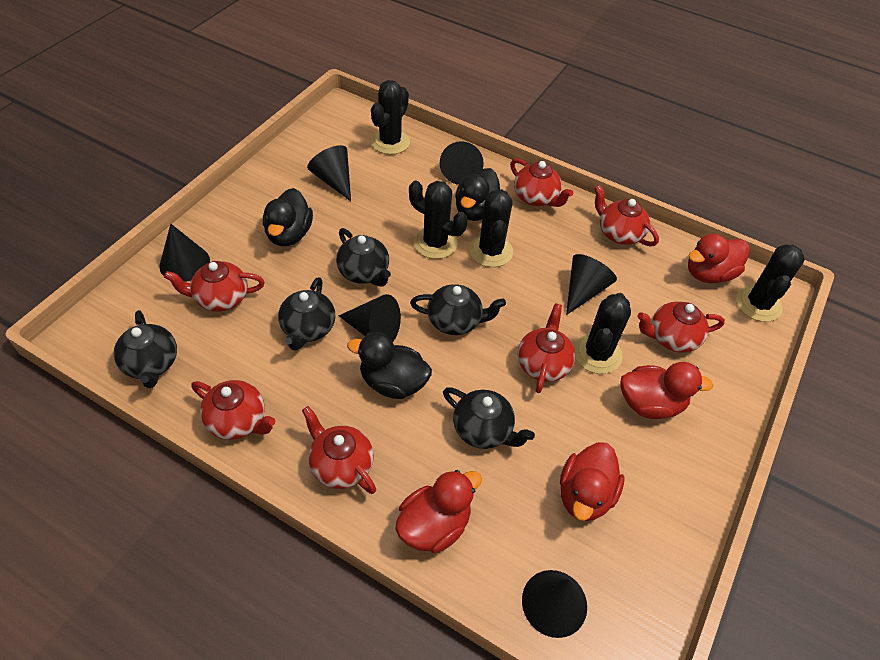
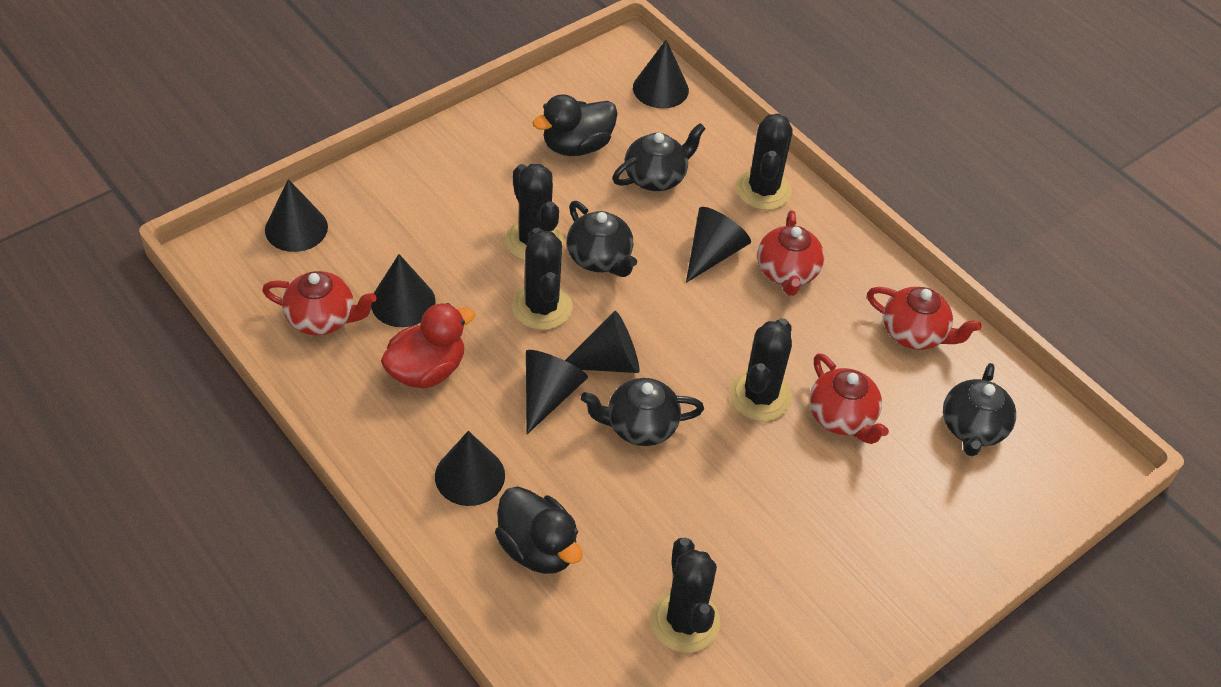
black cone: [159,224,210,282] [307,145,351,201] [339,294,401,342] [440,141,484,185] [522,570,587,638] [566,254,617,315] = 6 -> [265,179,328,252] [371,254,436,327] [435,431,505,506] [526,350,588,434] [565,311,640,373] [633,40,689,108] [686,207,751,283] = 7
black duck: [263,188,313,246] [347,332,432,399] [455,168,503,221] = 3 -> [495,486,583,574] [532,94,618,156] = 2
black teapot: [114,310,177,388] [278,277,335,351] [336,228,391,287] [410,284,506,335] [443,387,535,449] = 5 -> [567,201,637,277] [581,378,704,446] [612,123,706,191] [943,363,1016,456] = 4
red duck: [395,470,482,553] [560,442,625,521] [620,362,713,419] [688,234,750,283] = 4 -> [381,303,475,389] = 1
red teapot: [164,261,265,312] [191,380,275,440] [302,406,376,494] [510,158,573,207] [518,303,576,393] [594,185,659,246] [637,301,725,353] = 7 -> [262,271,377,335] [757,210,824,296] [809,353,889,444] [867,287,981,350] = 4

